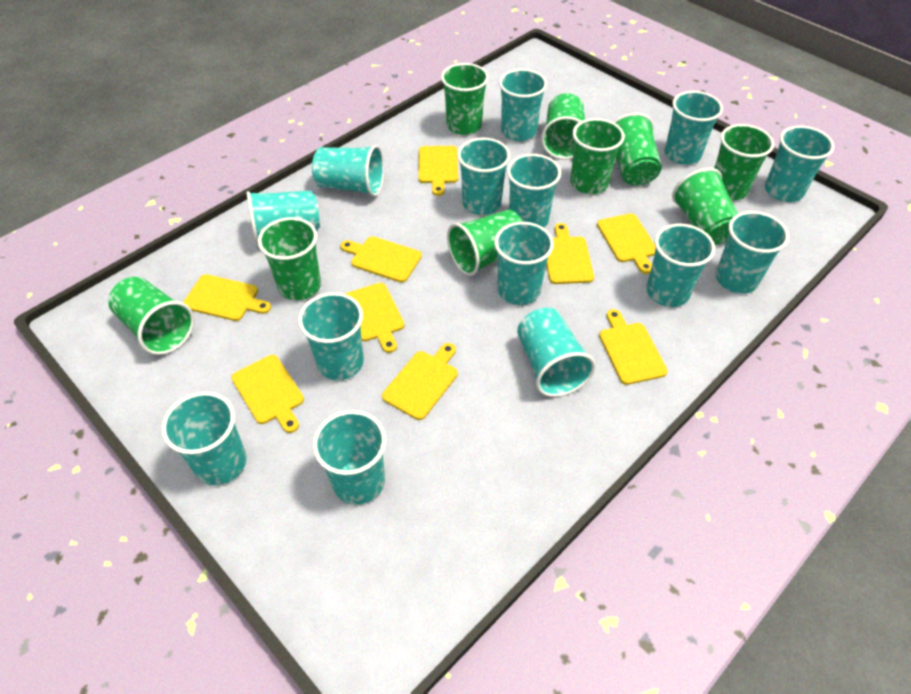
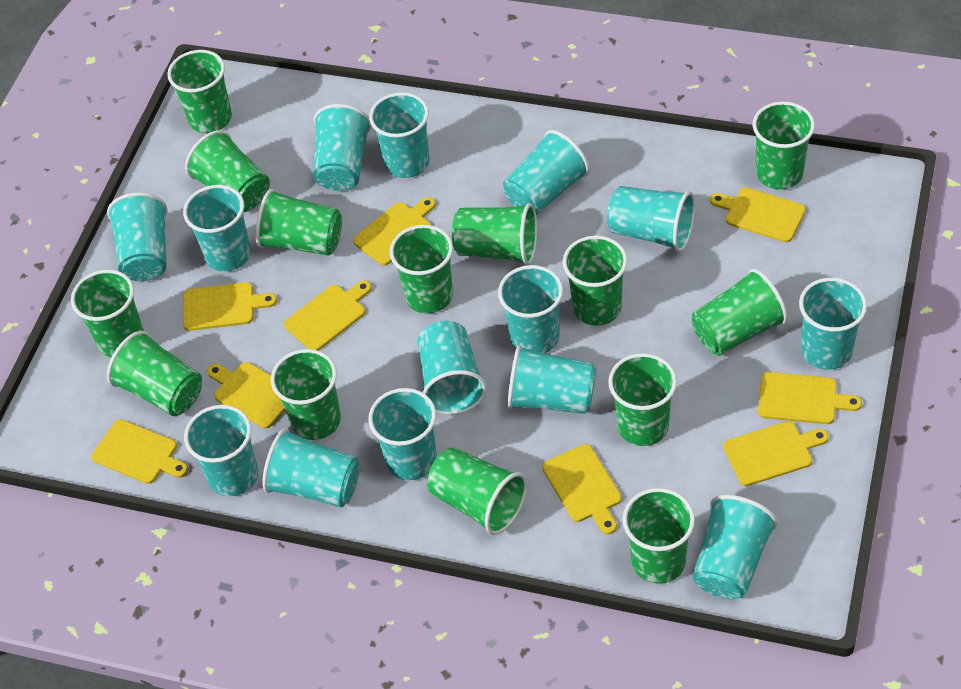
green cup: [108,277,194,355] [258,217,321,300] [441,63,489,135] [447,210,523,276] [541,93,585,160] [570,118,625,194] [614,113,662,186] [672,168,738,245] [714,124,774,200] = 9 -> [71,270,144,357] [107,331,202,416] [167,50,232,133] [185,130,270,212] [255,189,342,255] [271,349,341,440] [390,225,453,314] [428,447,527,535] [452,203,537,265] [563,236,628,326] [608,353,677,446] [623,488,695,584] [692,269,788,356] [752,102,815,189] = 14

